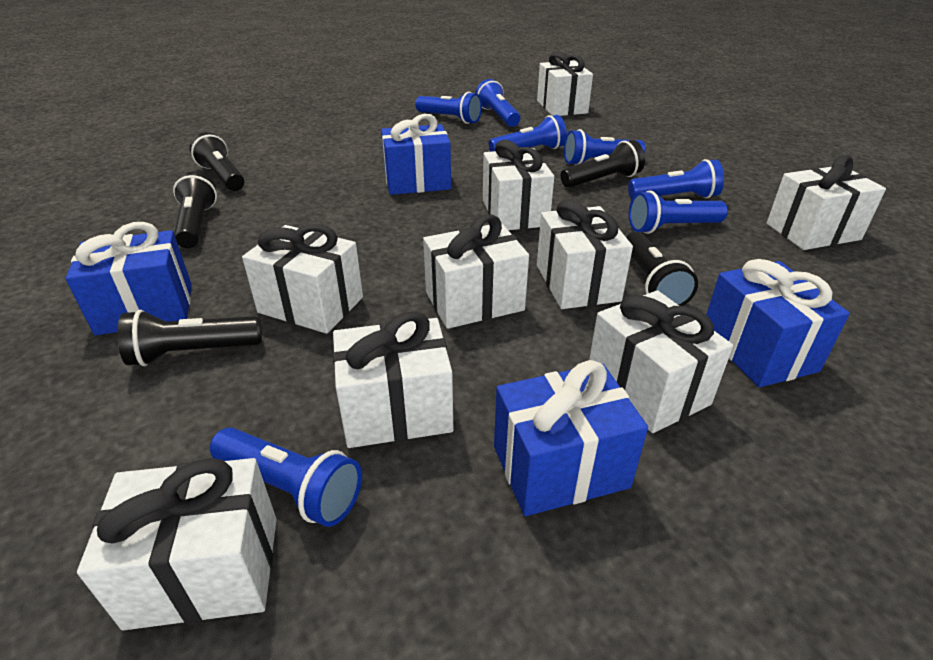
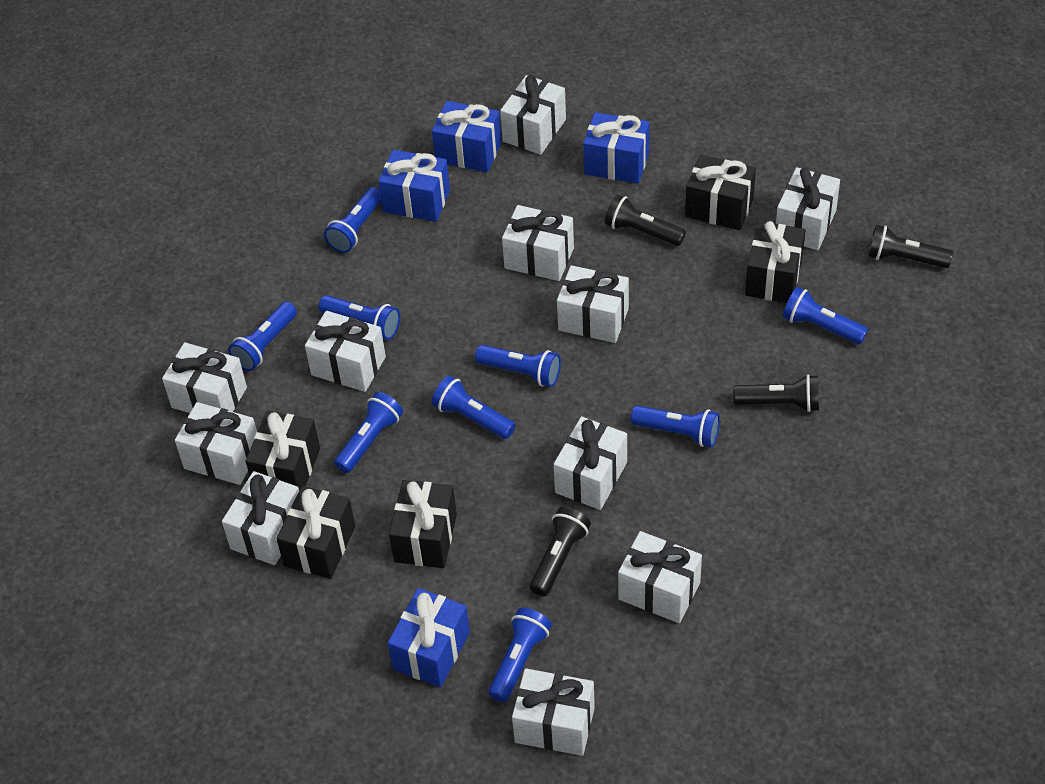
black flashlight: [117,310,262,366] [173,172,217,248] [190,132,245,191] [561,140,645,188] [626,232,698,306] = 5 -> [530,507,591,596] [605,194,686,246] [733,374,819,412] [868,225,953,268] = 4
black gift: none = 0 -> [246,411,320,491] [276,486,355,579] [389,480,457,568] [685,155,756,230] [745,221,805,303] = 5
blue flashlight: [210,427,362,527] [415,92,482,124] [475,79,520,127] [489,115,567,152] [564,129,645,165] [628,159,724,199] [629,191,728,234] = 7 -> [228,302,297,371] [319,295,400,340] [324,187,381,253] [334,392,403,473] [432,376,516,439] [475,345,561,387] [488,608,552,702] [631,405,720,447] [783,287,868,344] = 9
white gift: [77,458,277,631] [242,224,363,334] [333,311,454,448] [423,214,529,329] [483,140,554,230] [537,52,593,116] [537,199,633,309] [589,290,733,433] [767,155,886,250] = 9 -> [162,342,247,413] [175,402,257,485] [222,471,299,565] [305,311,386,392] [500,75,566,155] [502,205,574,281] [512,668,595,756] [553,417,627,510] [557,265,629,343] [618,531,702,623] [776,167,840,250] = 11

